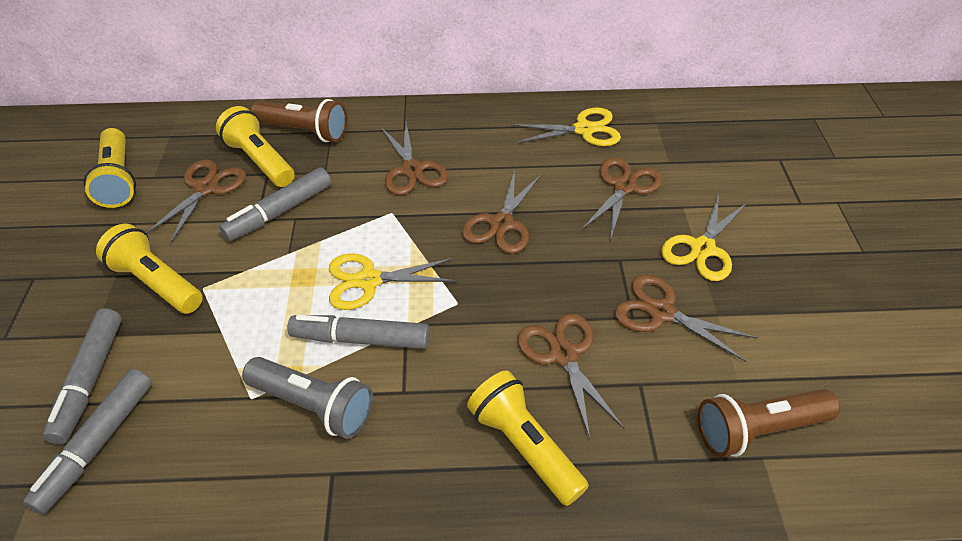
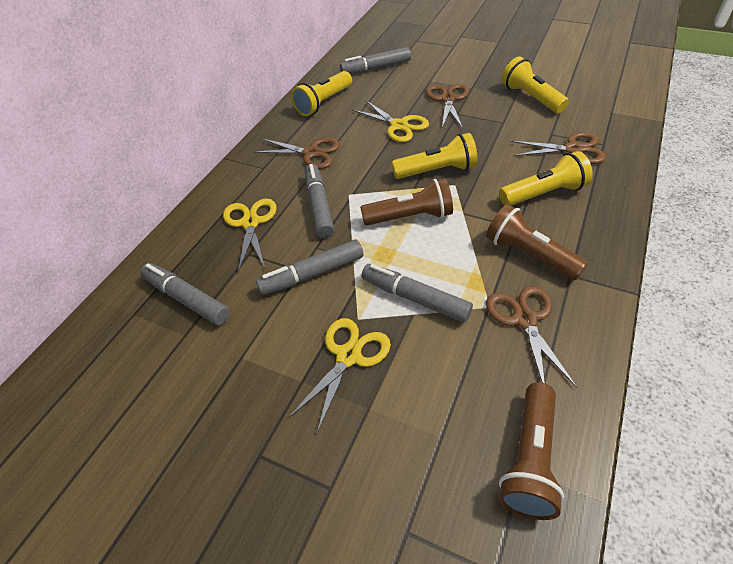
brown flashlight: [251,99,347,142] [698,389,840,457] = 2 -> [360,178,453,225] [486,204,588,280] [499,382,564,520] = 3
brown scissors: [146,159,246,244] [380,123,448,195] [462,170,542,254] [517,314,624,439] [582,157,663,240] [615,275,757,362] = 6 -> [253,138,340,169] [426,84,469,129] [486,286,577,388] [511,132,606,164] = 4
grey flashlight: [242,357,373,439] = 1 -> none = 0
grey marker: [23,369,152,514] [42,308,122,444] [219,167,331,241] [287,315,430,349] = 4 -> [140,263,230,325] [256,240,363,295] [305,164,334,238] [340,47,411,74] [361,264,473,323] = 5

